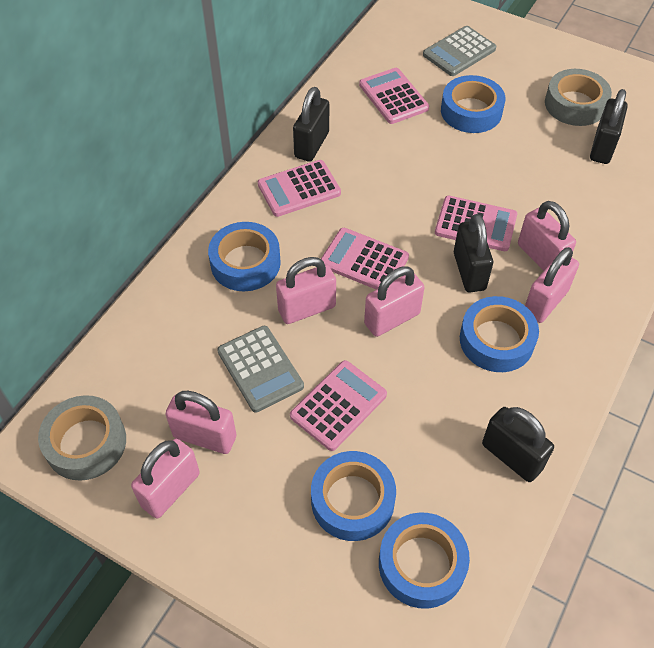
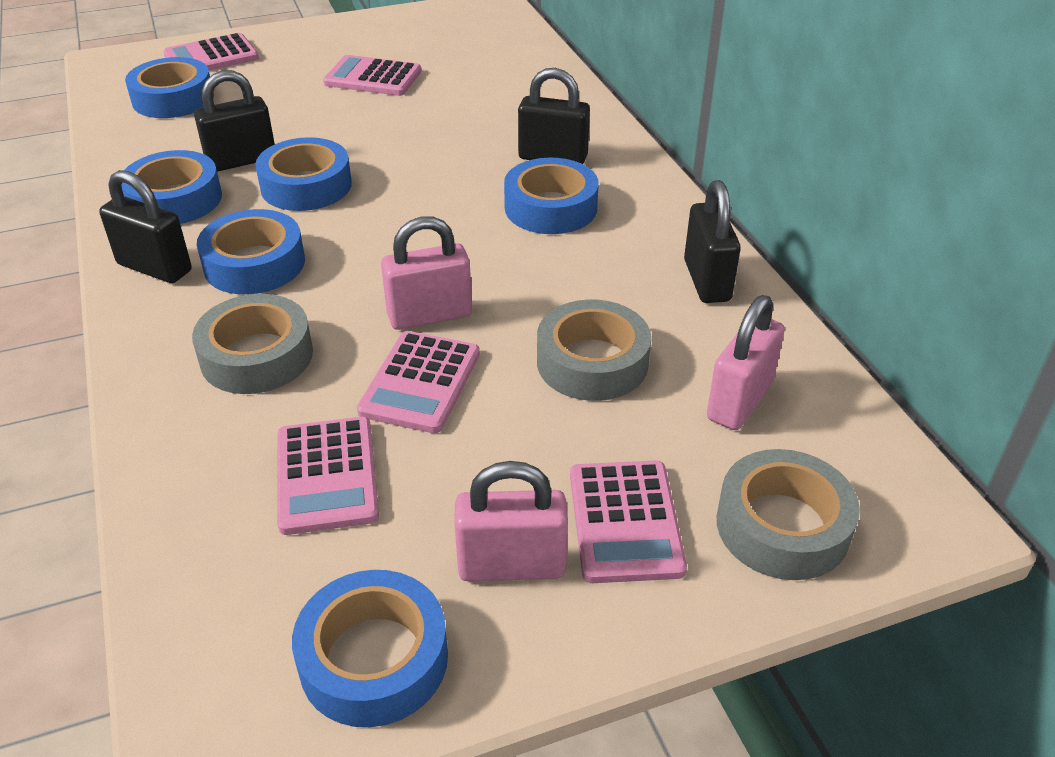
blue tape: [208,222,281,291] [311,451,396,541] [379,513,470,609] [441,75,505,133] [460,296,539,372] = 5 -> [122,150,222,224] [125,57,214,118] [197,209,305,294] [255,137,352,211] [292,570,448,727] [504,158,599,234] = 6
grey calculator: [217,326,304,413] [423,26,496,76] = 2 -> none = 0
grey tape: [38,395,126,481] [545,69,612,126] = 2 -> [192,294,313,394] [537,300,651,401] [717,449,860,580] = 3
pink padlock: [131,439,200,519] [165,391,237,454] [276,257,336,324] [364,266,424,337] [518,201,576,271] [525,247,579,323] = 6 -> [381,216,472,330] [454,461,568,581] [707,295,785,430] = 3

